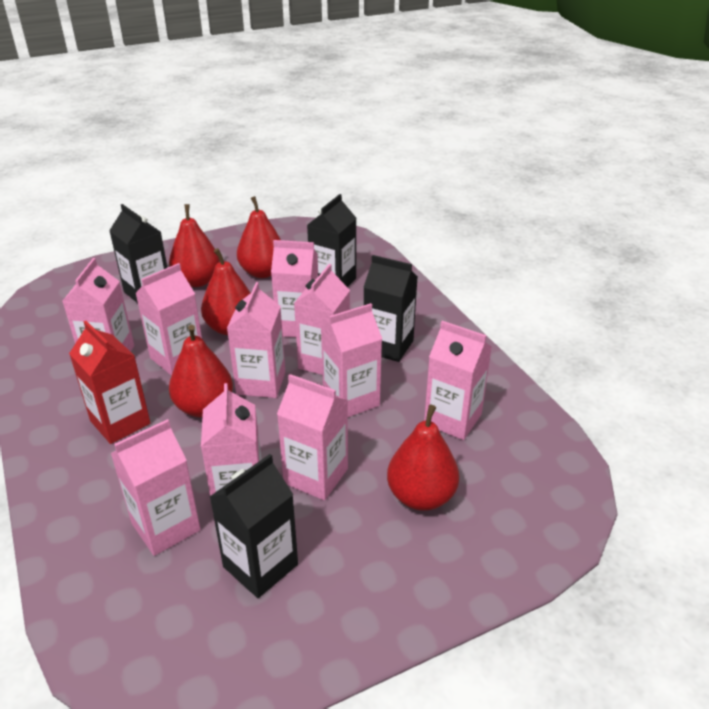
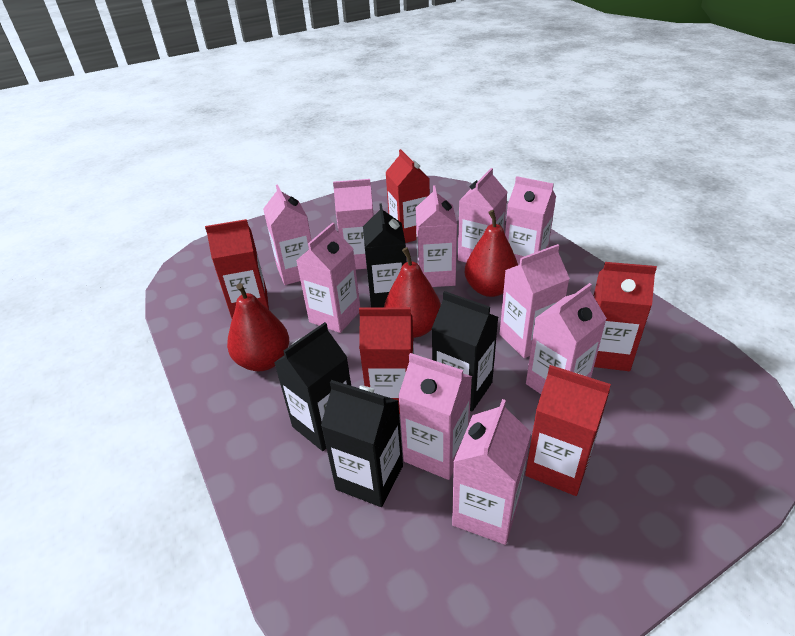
red carton: [69,321,150,444] = 1 -> [205,219,269,318] [359,307,414,414] [385,149,430,243] [525,365,611,496] [594,262,657,371] = 5
red pear: [169,204,220,287] [169,325,233,417] [201,248,250,335] [237,196,281,278] [387,405,459,511] = 5 -> [227,283,289,371] [384,247,441,338] [465,210,518,297] = 3

